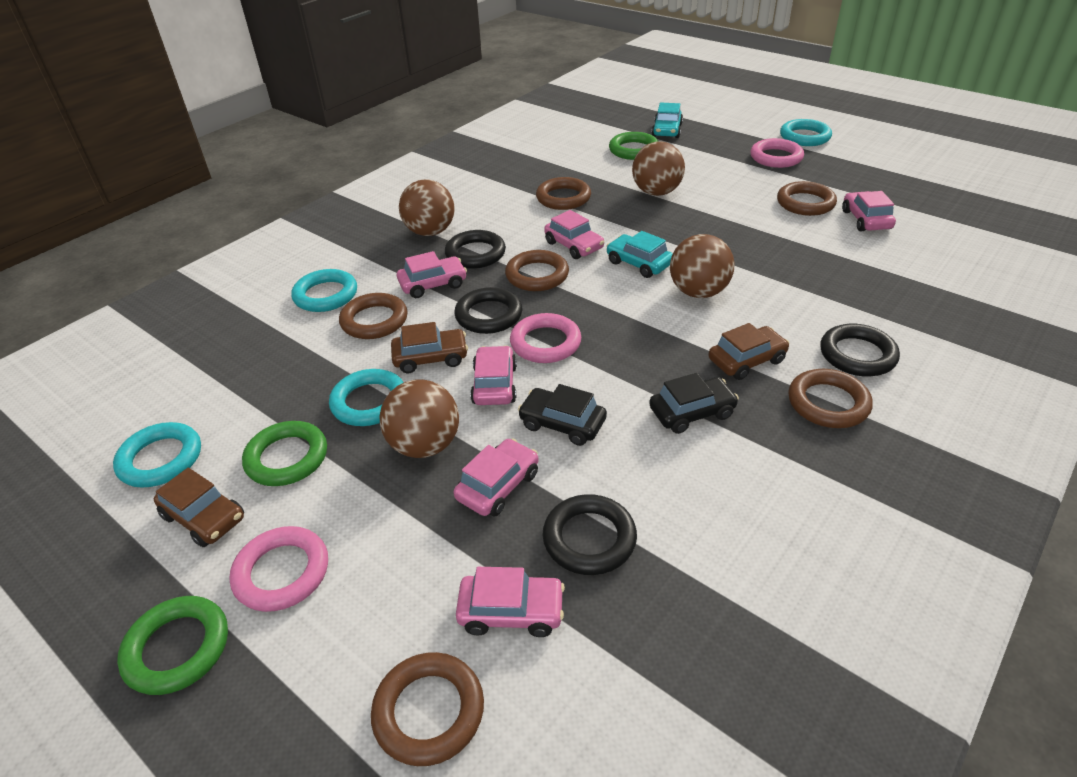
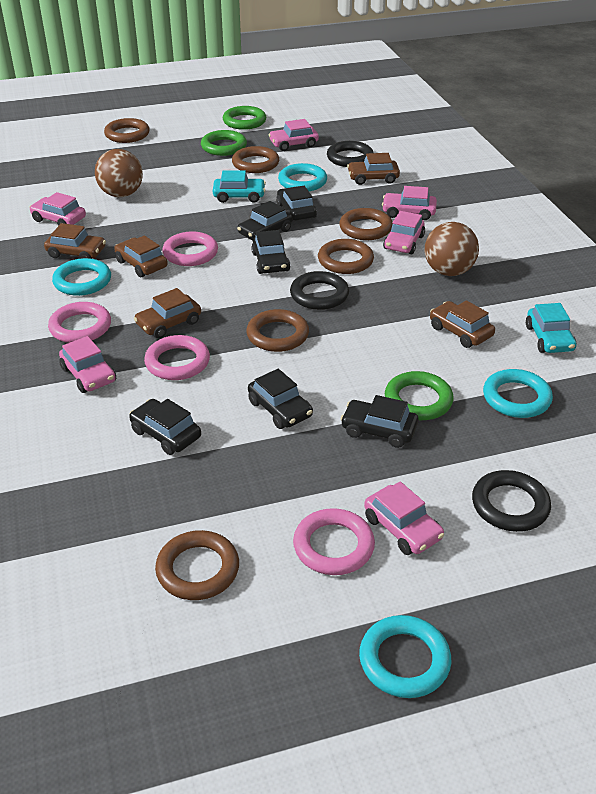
black car: [518,384,607,446] [649,373,739,434] = 2 -> [129,399,201,455] [237,201,292,240] [248,369,313,429] [251,230,290,274] [276,186,317,221] [341,395,419,448] = 6
black ring: [445,230,506,269] [454,287,522,334] [542,494,637,575] [820,324,900,377] = 4 -> [290,271,349,310] [327,141,374,167] [472,470,551,532] = 3
brown ball: [380,379,459,458] [399,180,454,236] [632,141,685,196] [670,234,735,298] = 4 -> [95,149,143,197] [425,222,479,276] = 2
brown car: [154,467,244,547] [391,322,468,373] [708,323,789,380] = 3 -> [44,223,106,259] [114,236,168,277] [134,288,201,338] [347,153,400,185] [430,300,495,348] = 5
pink ring: [229,526,328,612] [510,313,581,363] [750,138,804,168] = 3 -> [48,302,111,343] [144,335,210,380] [162,232,218,266] [293,508,375,575] = 4

